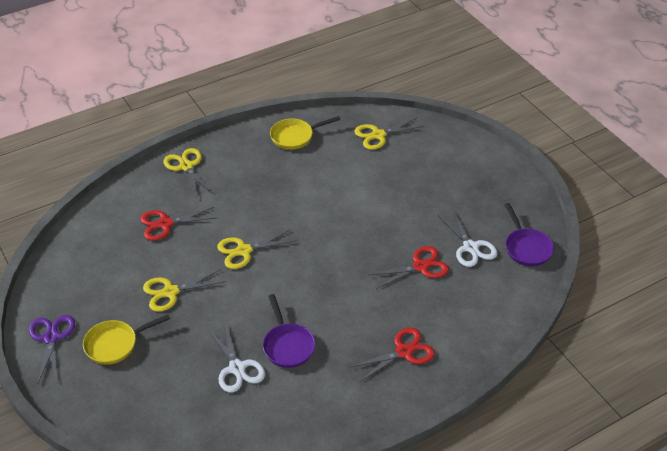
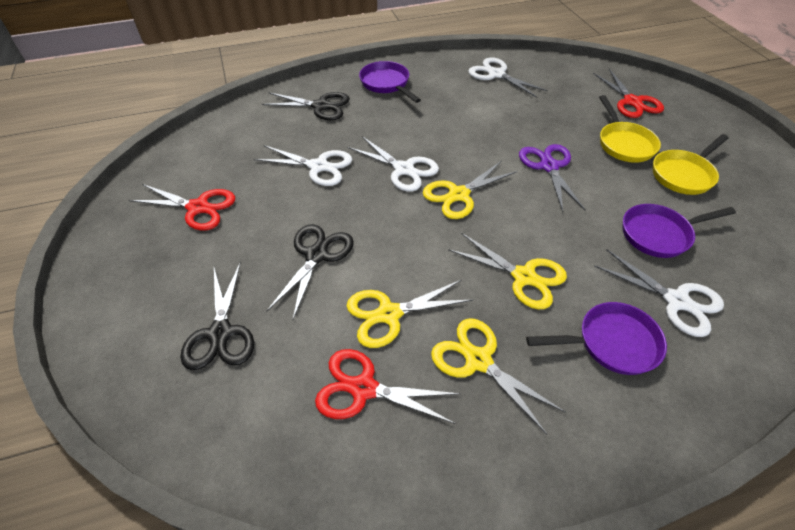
black scissors: none = 0 -> [180,262,254,370] [262,92,350,120] [267,224,354,319] = 3
purple pan: [263,294,315,368] [505,203,554,266] = 2 -> [359,61,421,103] [526,302,667,375] [622,204,736,258] = 3
white scissors: [208,321,265,393] [438,210,497,267] = 2 -> [254,145,352,186] [348,136,439,192] [468,57,548,98] [594,249,724,337] = 4

